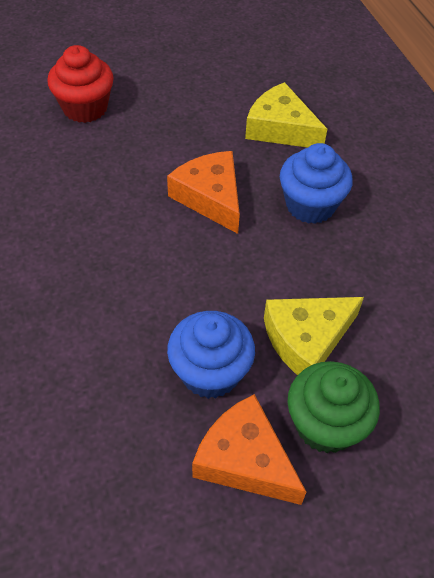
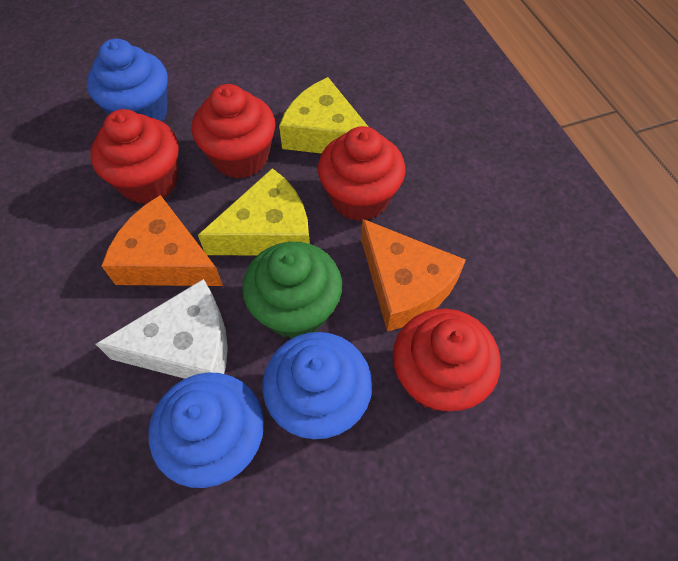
blue cupcake: [167,311,255,399] [280,143,353,224] = 2 -> [87,38,168,121] [149,372,264,488] [263,332,372,439] = 3
red cupcake: [47,45,114,123] = 1 -> [90,109,179,204] [192,84,275,179] [318,126,405,221] [393,308,500,411] = 4
white cheese: none = 0 -> [96,279,228,379] = 1

